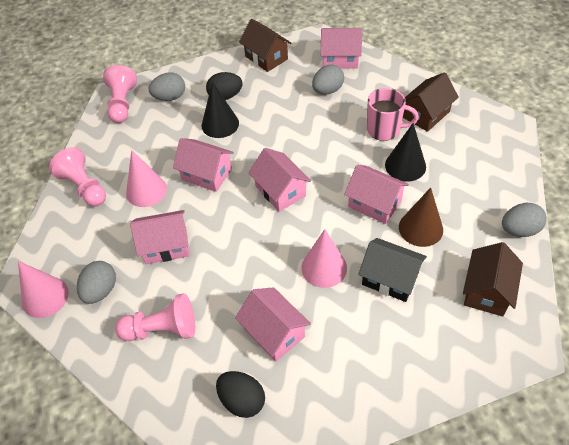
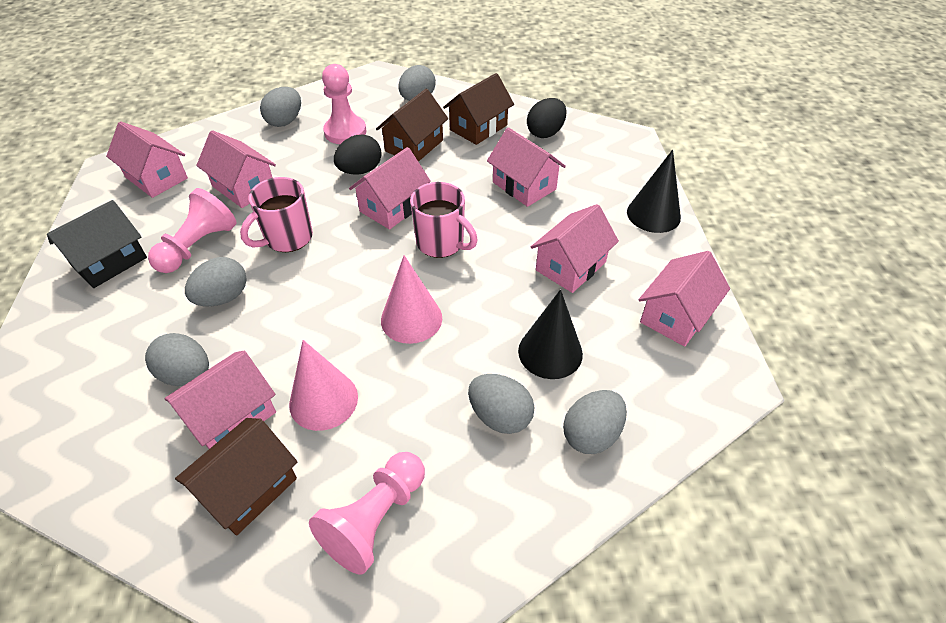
brown cone: [399,187,443,247] = 1 -> none = 0
grey egg: [77,261,116,304] [149,73,185,101] [312,65,344,95] [502,203,547,237] = 4 -> [145,333,209,386] [185,257,247,307] [260,87,301,127] [398,65,436,101] [468,374,534,434] [563,390,627,454] = 6
pink cone: [18,261,69,318] [126,150,167,207] [301,229,347,288] = 3 -> [289,340,358,431] [381,255,442,344] = 2
pink house: [130,210,190,264] [173,138,234,192] [235,287,311,362] [248,148,311,212] [321,28,362,69] [344,165,409,224] = 6 -> [106,121,188,198] [165,351,276,449] [196,130,276,208] [349,147,431,230] [487,127,566,207] [531,204,619,293] [639,251,730,347] = 7
pink mug: [367,88,419,141] = 1 -> [240,177,313,252] [410,182,478,258] = 2

